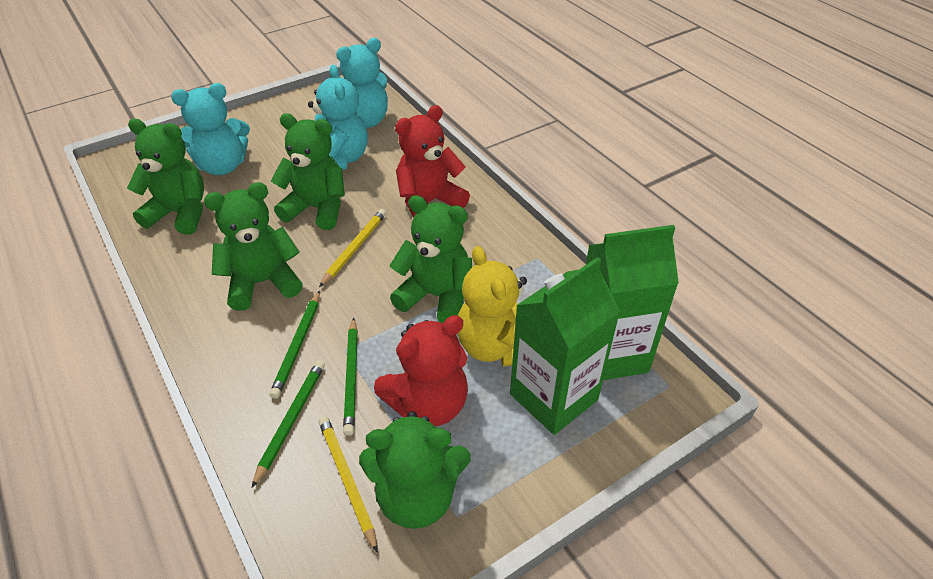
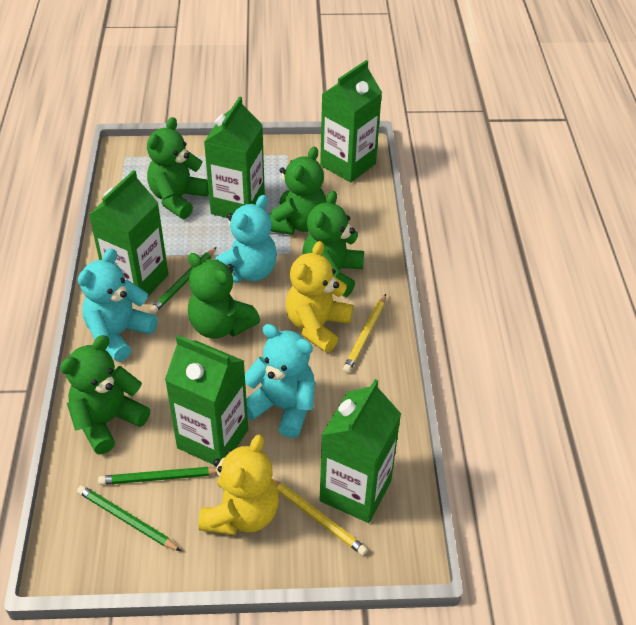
green carton: [510,257,621,435] [586,225,679,380] = 2 -> [89,170,168,298] [165,335,248,465] [204,96,265,218] [320,60,382,183] [320,379,401,523] = 5
red teddy bear: [374,315,468,426] [395,105,470,218] = 2 -> none = 0
yellow teddy bear: [458,246,527,367] = 1 -> [198,435,279,535] [286,241,353,353] = 2

